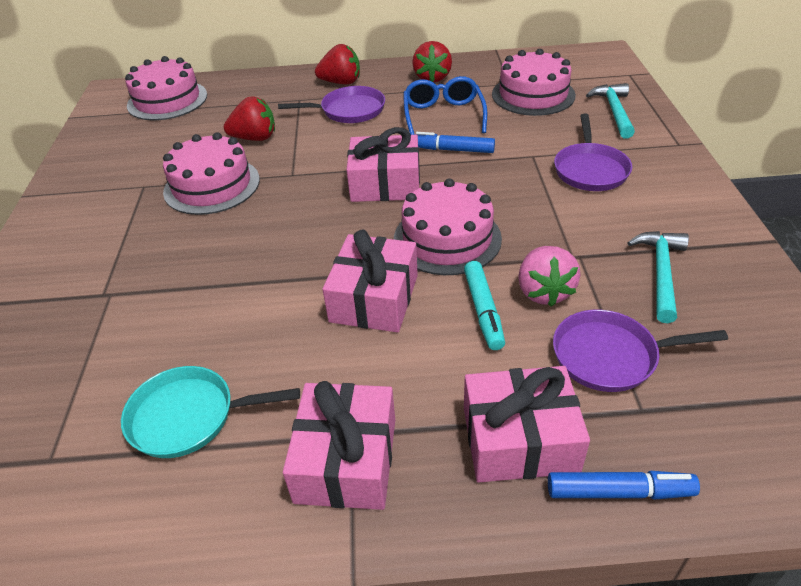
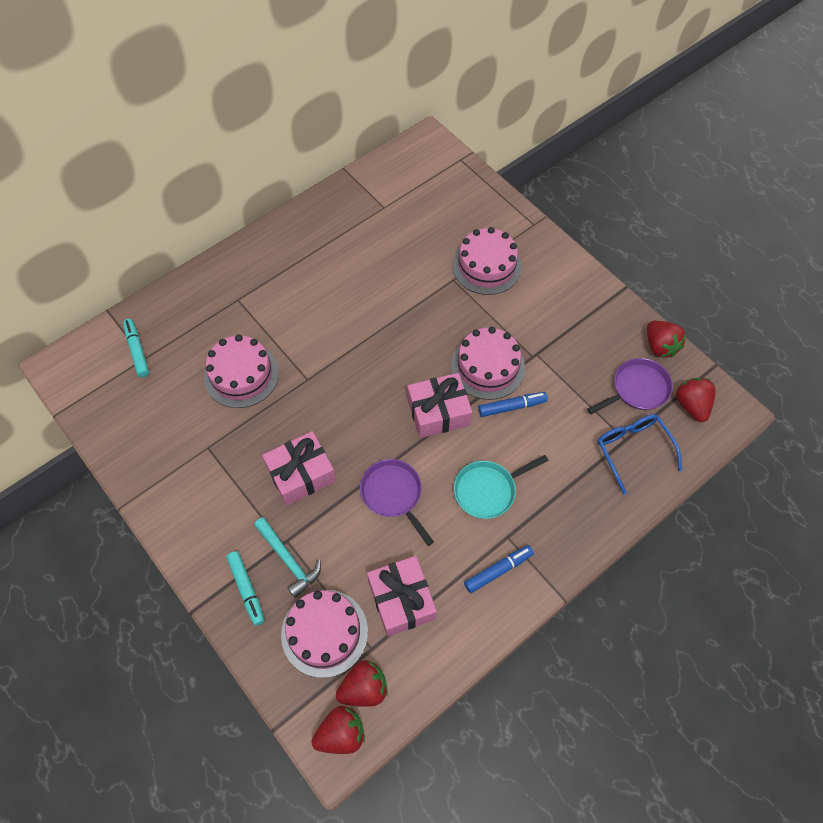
pink gift: [283,381,395,510] [323,230,418,333] [346,127,420,202] [464,366,590,482] = 4 -> [262,431,336,506] [367,556,437,637] [407,373,472,438] = 3
pink strawberry: [518,246,580,307] = 1 -> none = 0
purple pan: [278,86,385,123] [553,310,728,392] [554,114,632,191] = 3 -> [360,459,434,546] [587,358,673,414] = 2
red strawberry: [224,97,275,141] [315,44,360,84] [412,41,452,83] = 3 -> [312,706,365,754] [336,660,388,707] [647,321,686,358] [676,378,716,422] = 4
turquoise hammer: [586,83,635,139] [627,231,689,323] = 2 -> [254,517,321,598] = 1
turquoise marker: [464,261,505,350] = 1 -> [123,319,149,377] [226,551,265,626] = 2

